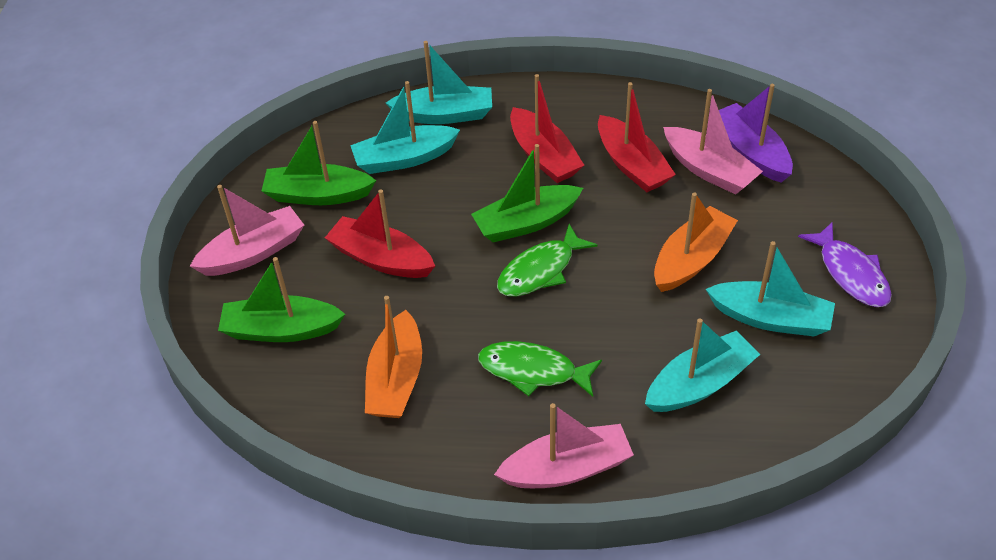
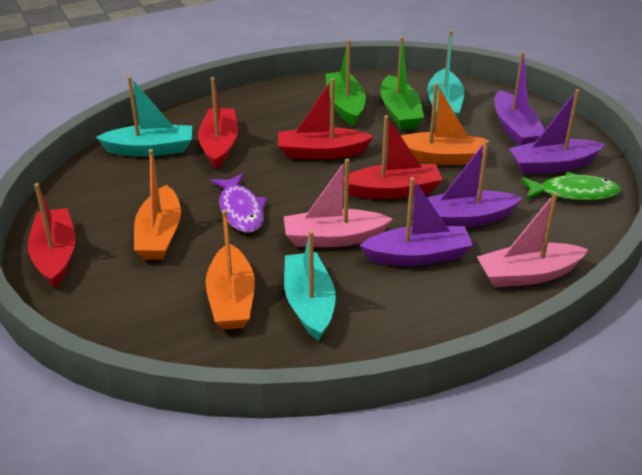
green boat: [218,257,345,342] [262,121,376,205] [471,144,583,242] = 3 -> [326,39,366,126] [381,37,424,130] = 2
green fish: [478,341,602,397] [497,224,597,296] = 2 -> [521,172,621,201] = 1
orange boat: [365,296,422,418] [654,192,738,292] = 2 -> [134,149,181,260] [205,210,255,329] [400,83,486,165] = 3
pink boat: [190,185,304,276] [494,403,634,488] [663,89,763,195] = 3 -> [283,159,392,247] [477,192,589,288] = 2
purple boat: [719,84,793,183] = 1 -> [360,177,473,266] [427,140,522,227] [495,52,544,146] [509,89,605,174] = 4
red boat: [325,189,435,278] [510,74,584,183] [598,82,676,192] = 3 -> [28,183,76,288] [198,77,238,169] [278,78,374,160] [343,115,442,199] = 4
turquoise boat: [350,81,460,174] [386,41,492,124] [645,318,760,412] [706,241,835,336] = 4 -> [96,76,192,157] [284,231,336,341] [427,30,464,117] = 3

